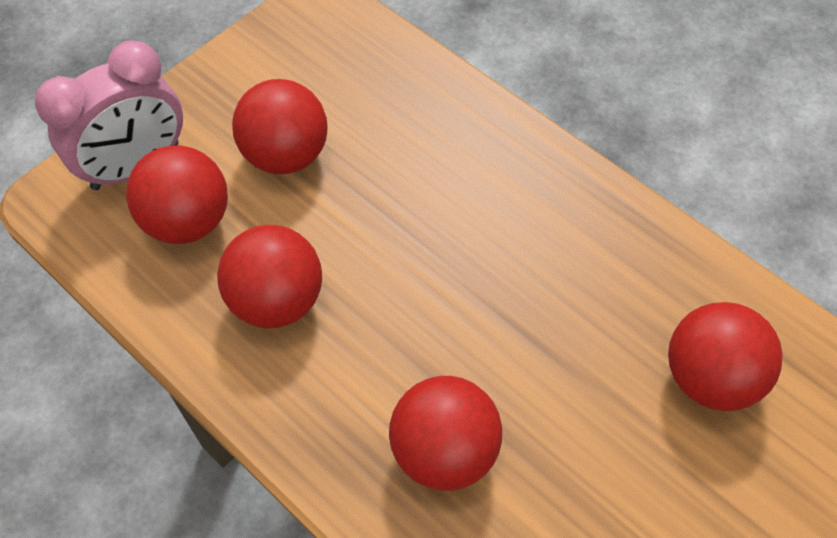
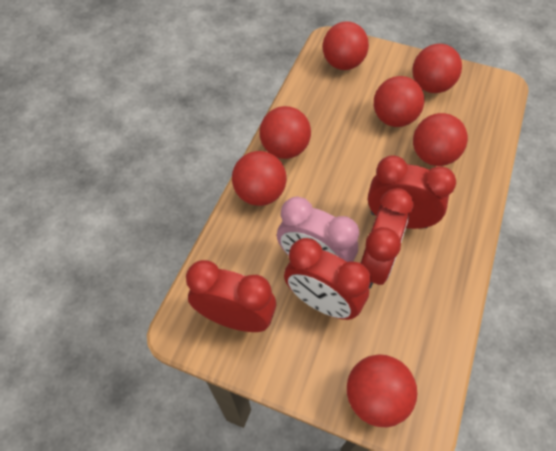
red ball: [126,145,228,244] [217,225,322,328] [232,79,328,174] [389,376,502,491] [668,302,783,411] = 5 -> [232,151,287,206] [259,106,311,159] [323,21,369,70] [347,354,417,427] [374,76,424,127] [412,44,462,93] [413,113,468,166] = 7
red clock: none = 0 -> [186,260,276,332] [284,238,371,320] [361,188,413,289] [368,156,456,229] = 4

